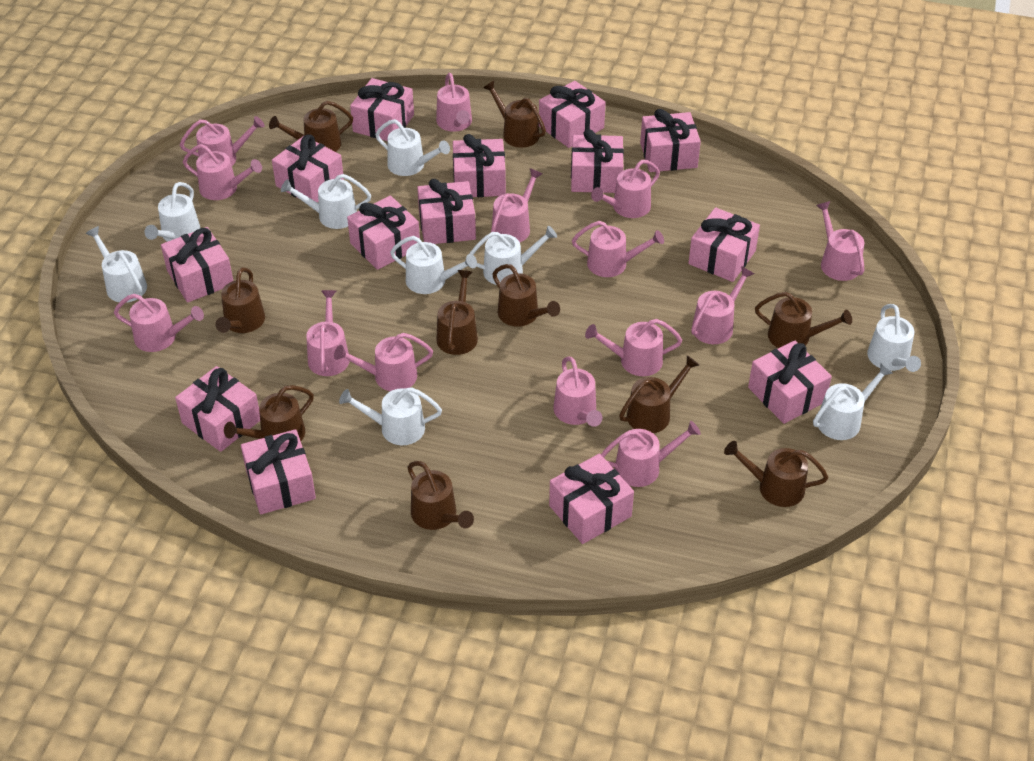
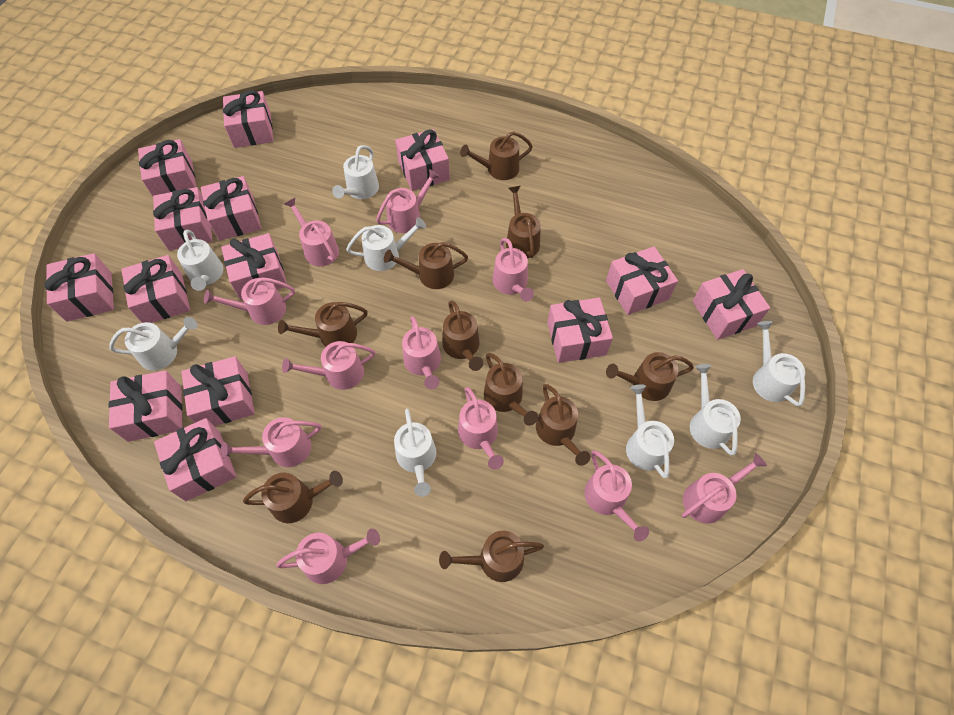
pink watering can: [114,294,204,352] [180,116,265,166] [183,144,262,200] [306,290,350,376] [334,333,433,391] [436,73,472,132] [491,168,542,242] [553,357,602,427] [572,221,664,277] [585,319,682,376] [591,160,660,218] [601,421,701,487] [691,266,754,344] [816,201,864,281] = 14 -> [204,277,295,325] [221,417,321,467] [276,529,380,584] [282,341,375,390] [285,198,339,267] [376,169,440,233] [402,316,441,389] [458,387,504,470] [493,238,534,301] [584,450,649,541] [682,453,767,524] = 11
white watering can: [86,226,147,303] [144,182,200,242] [281,174,371,229] [339,387,442,445] [375,119,450,176] [390,236,477,294] [470,226,557,285] [813,363,892,440] [867,304,921,372] = 9 -> [109,317,198,371] [177,229,223,291] [332,145,379,199] [346,217,426,271] [394,408,436,497] [626,384,674,479] [690,364,741,456] [753,321,805,406] = 8

